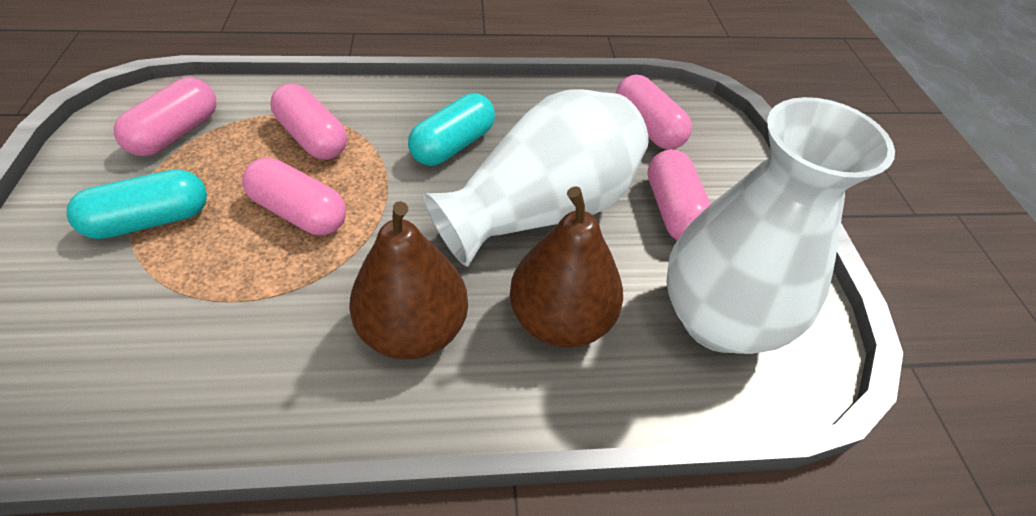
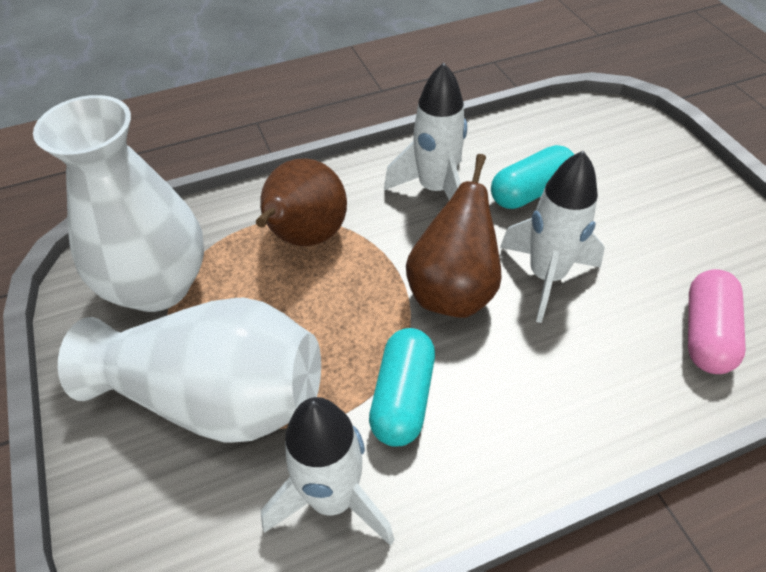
pink capsule: [114,78,216,156] [242,158,346,235] [270,84,347,160] [616,75,692,150] [648,149,711,241] = 5 -> [688,269,746,374] = 1
white rocket: none = 0 -> [261,397,394,546] [384,62,467,200] [500,151,605,323] = 3

